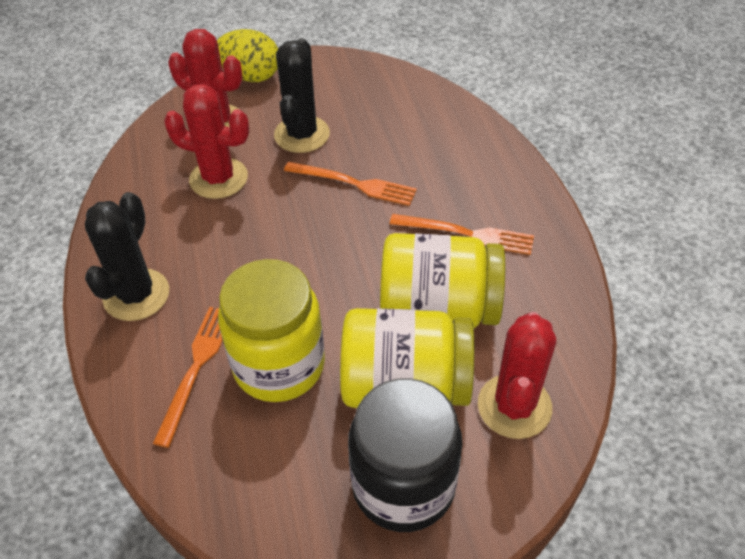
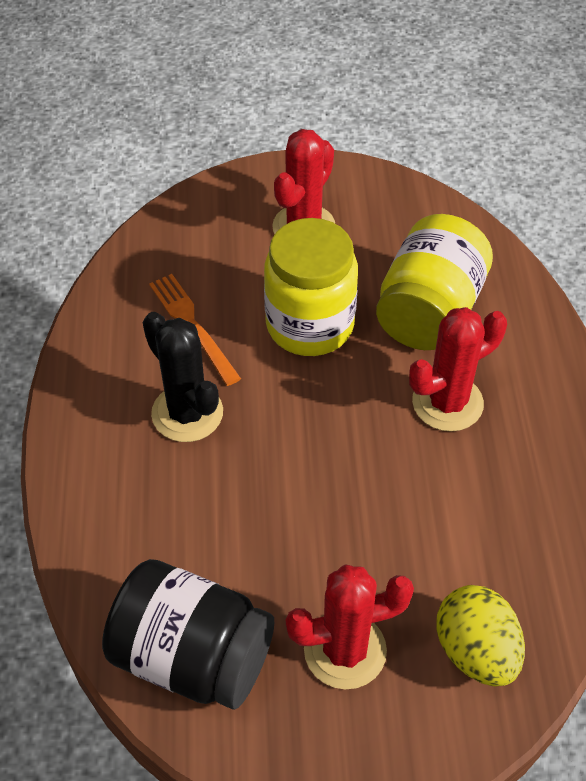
black cactus: [85,192,169,321] [274,38,330,153] = 2 -> [143,312,223,442] = 1
orange fork: [153,307,223,448] [284,162,417,206] [390,214,534,255] = 3 -> [149,274,241,386] = 1
yellow jar: [218,259,325,402] [340,308,474,408] [380,233,505,328] = 3 -> [264,218,358,356] [376,214,493,350] = 2

